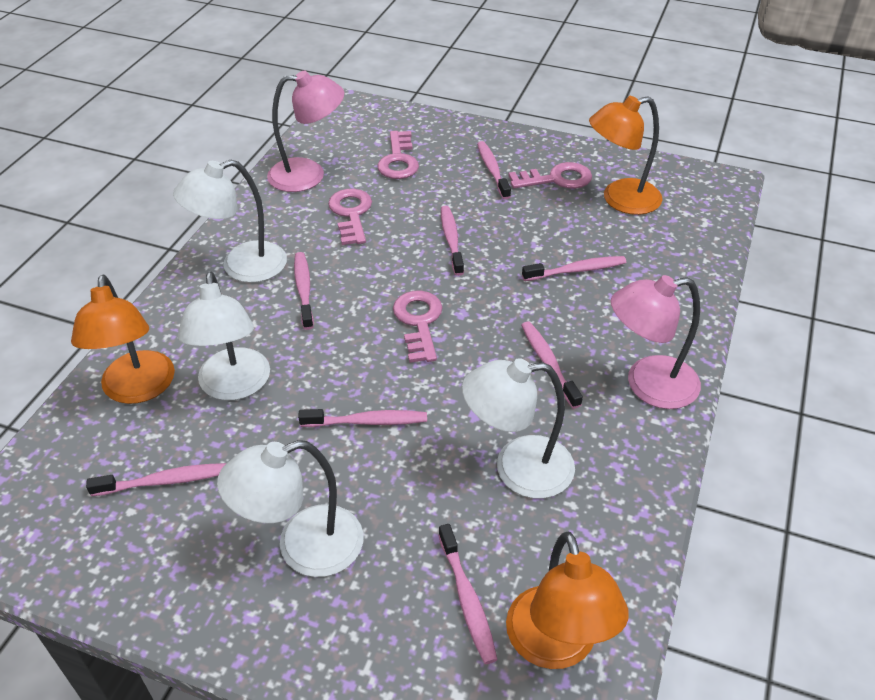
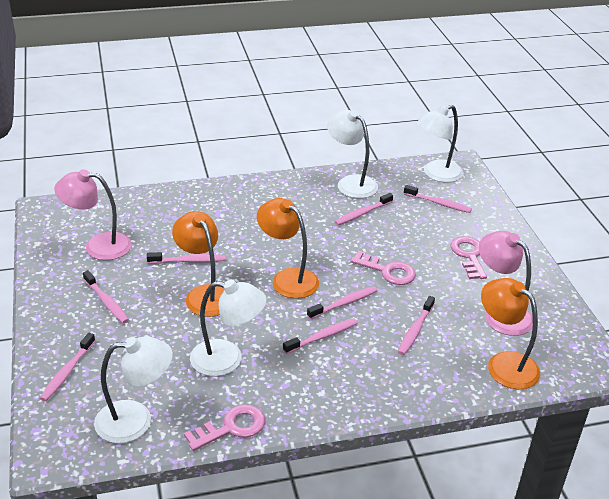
pink key: [328,189,372,245] [377,131,419,179] [393,291,443,363] [508,162,592,189] = 4 -> [184,404,265,451] [351,251,416,285] [451,236,487,279] = 3

